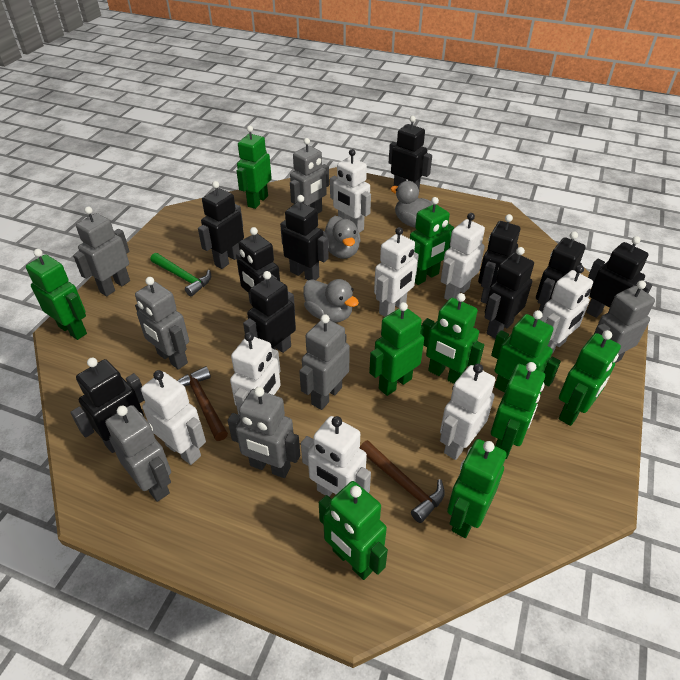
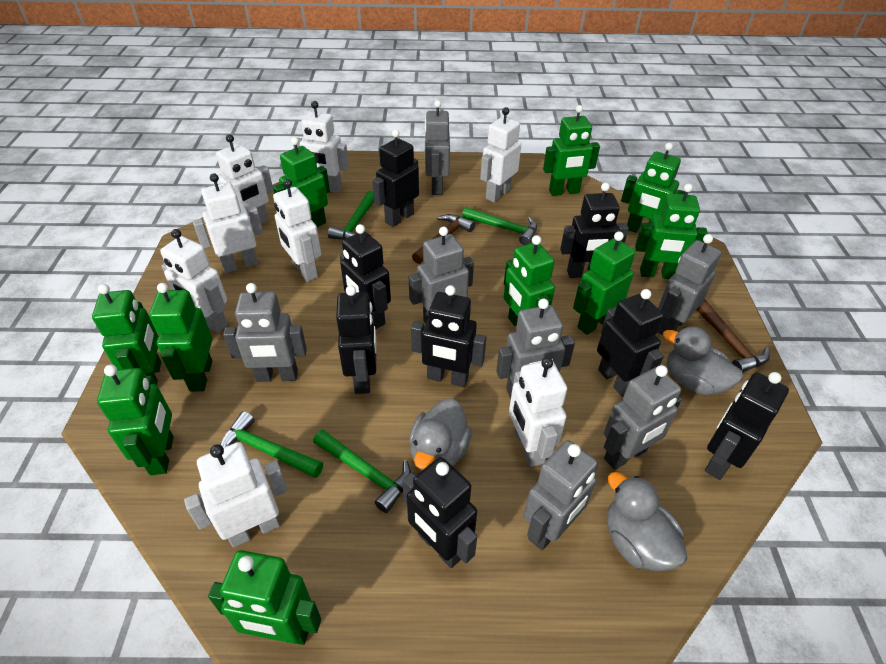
black robot: [70,358,144,453] [198,181,244,269] [236,227,280,304] [243,271,296,353] [280,195,328,280] [389,116,432,189] [478,214,520,304] [484,247,534,339] [536,231,586,320] [586,236,652,318] = 10 -> [336,285,376,394] [339,224,391,330] [372,129,419,227] [402,457,477,568] [411,285,486,387] [560,183,629,278] [597,289,664,397] [705,372,789,480] = 8
green hammer: [150,253,211,296] = 1 -> [220,411,323,478] [313,429,411,513] [328,191,374,240] [462,207,537,245] = 4

